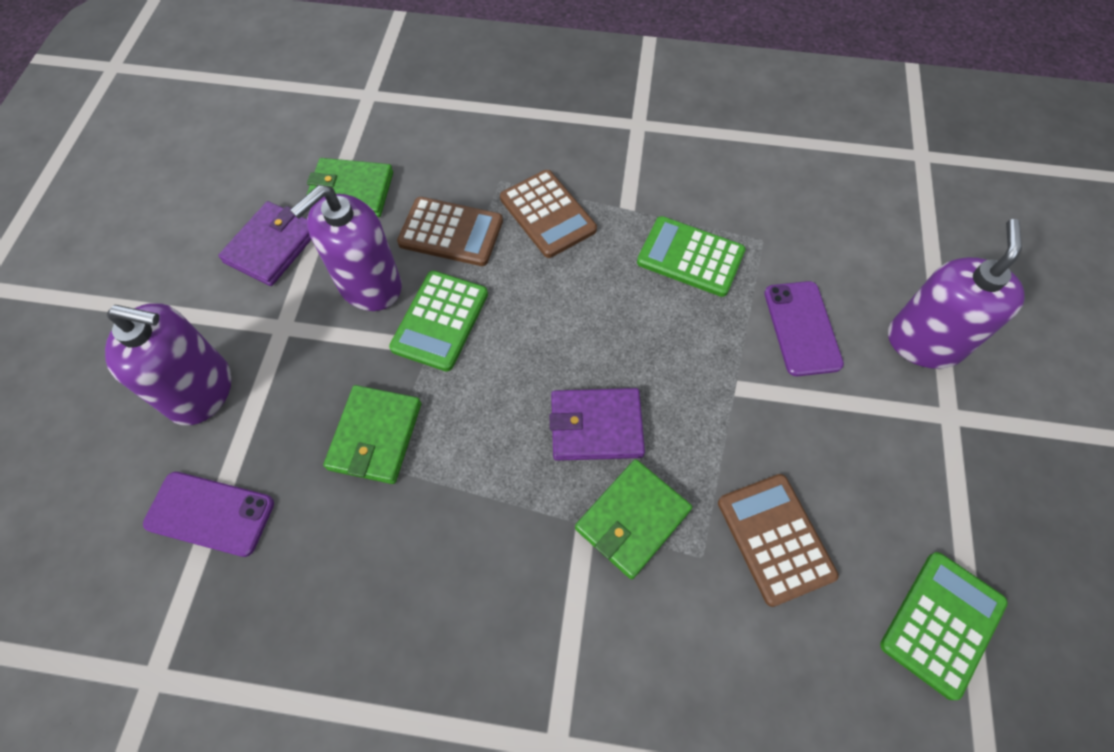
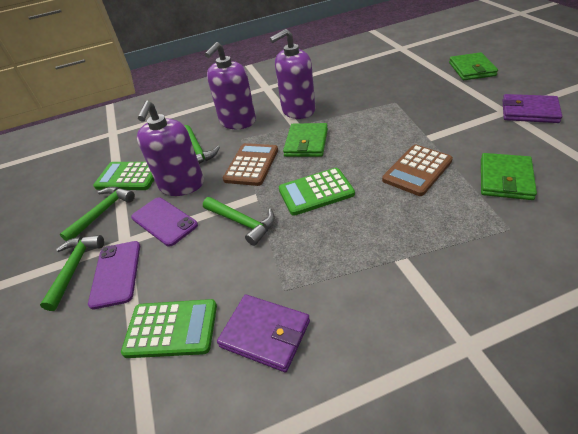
brown calculator: [397,197,503,266] [500,170,597,258] [718,474,839,607] = 3 -> [223,143,278,186] [382,145,453,196] = 2
green hammer: none = 0 -> [40,235,104,311] [60,186,135,241] [184,125,220,164] [203,197,275,246] = 4

